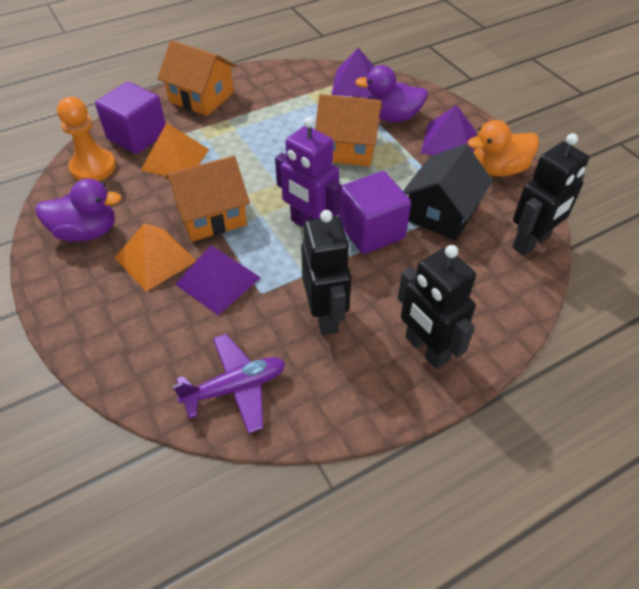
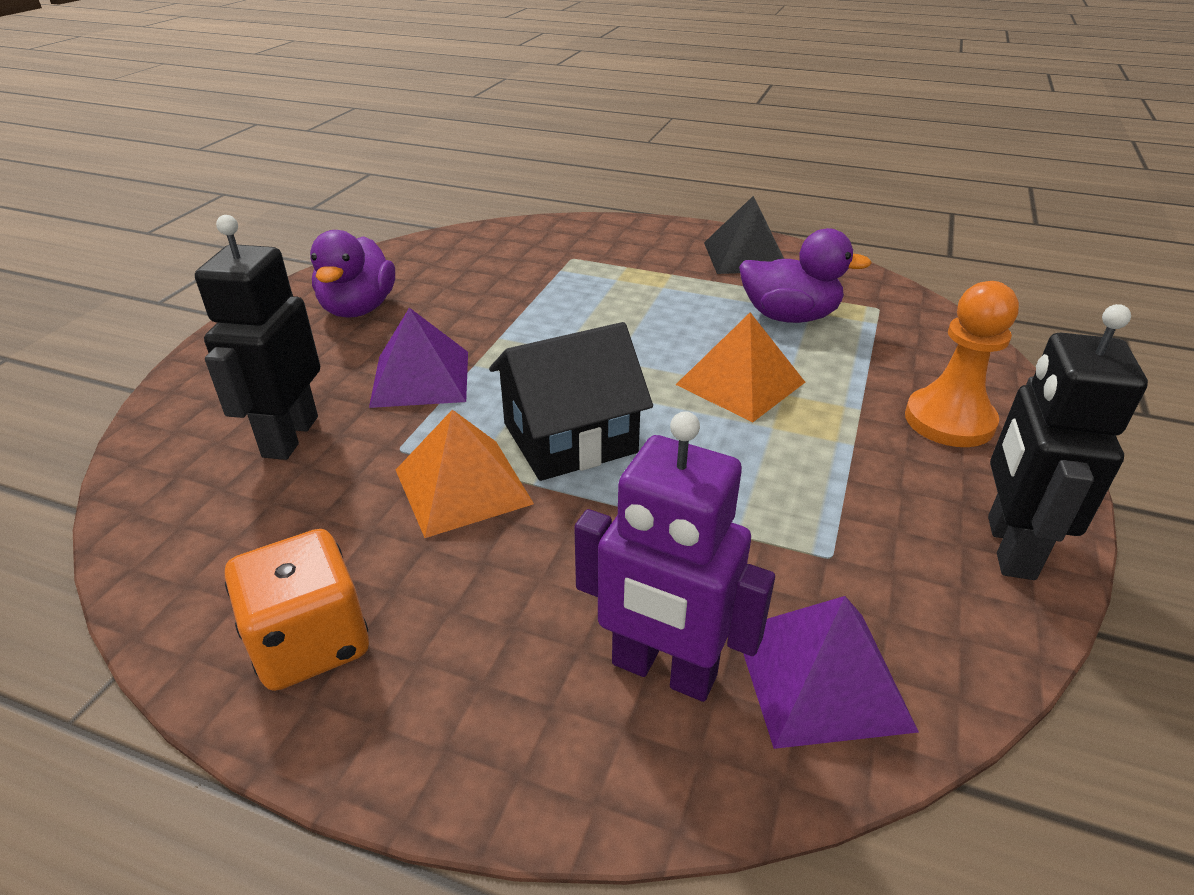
black pyramid: none = 0 -> [704,196,784,274] = 1
black robot: [301,210,351,335] [398,245,476,369] [512,133,589,256] = 3 -> [195,215,320,460] [988,304,1148,580] = 2
orange dice: none = 0 -> [225,529,369,691] = 1
orange duck: [468,120,539,176] = 1 -> none = 0
orange house: [157,40,236,116] [165,156,250,241] [315,94,382,167] = 3 -> none = 0
purple cube: [95,82,166,154] [339,171,411,254] = 2 -> none = 0
purple plane: [173,334,285,434] = 1 -> none = 0
purple pyramid: [175,245,261,315] [331,48,375,98] [421,105,476,155] = 3 -> [369,308,468,408] [743,596,919,749] = 2

